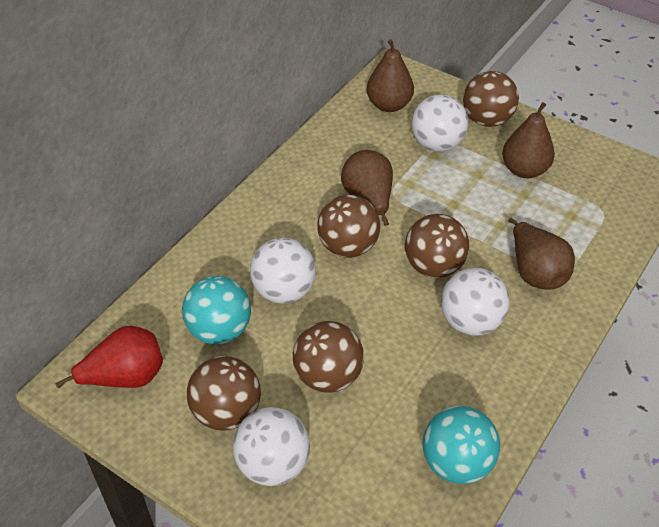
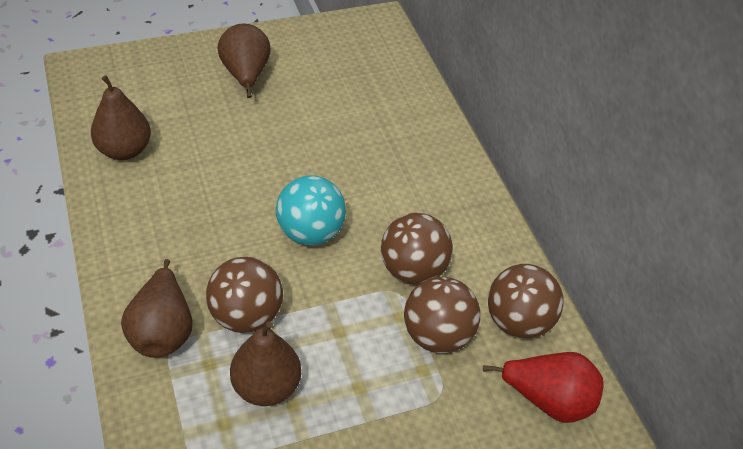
brown ball: [187,356,261,431] [293,321,364,393] [318,195,380,258] [405,214,469,278] [463,71,519,127] = 5 -> [206,257,283,333] [381,213,453,285] [404,277,480,353] [488,264,564,339] = 4
turquoise ball: [182,276,251,345] [422,406,500,484] = 2 -> [276,175,346,245] = 1
white ball: [233,407,310,486] [250,238,316,304] [412,94,468,152] [441,268,510,336] = 4 -> none = 0

